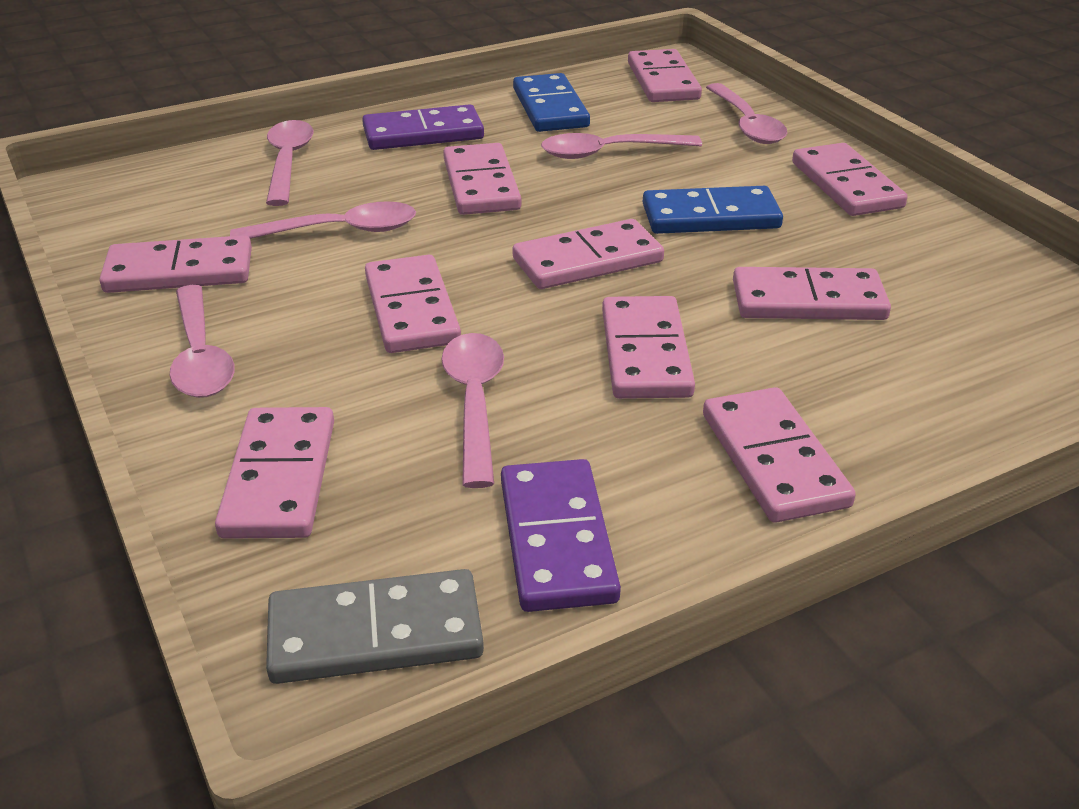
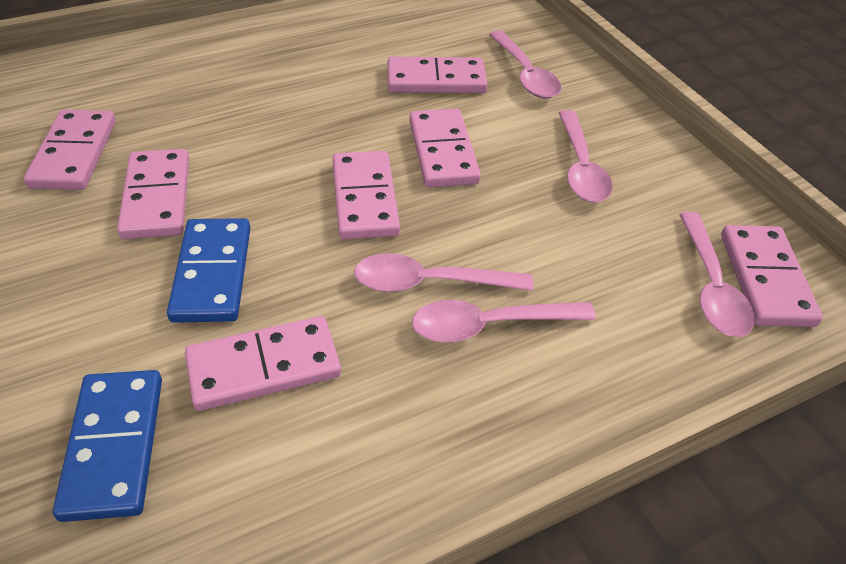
grey domino: [266,569,484,684] = 1 -> none = 0
pink domino: [99,235,252,293] [215,407,334,539] [365,255,461,353] [443,143,521,215] [513,219,664,289] [602,296,695,399] [628,49,702,102] [703,387,856,523] [733,267,891,320] [792,143,907,216] = 10 -> [24,110,116,190] [117,149,189,239] [185,316,341,411] [332,151,400,239] [388,57,488,93] [409,109,481,188] [721,225,823,327] = 7
pink spoon: [170,285,235,398] [230,201,416,239] [266,120,314,206] [441,333,504,488] [541,133,702,159] [706,83,787,144] = 6 -> [354,253,533,292] [412,300,596,342] [489,30,561,99] [559,110,613,202] [679,212,754,337] = 5
purple domino: [362,104,484,150] [501,459,621,612] = 2 -> none = 0

